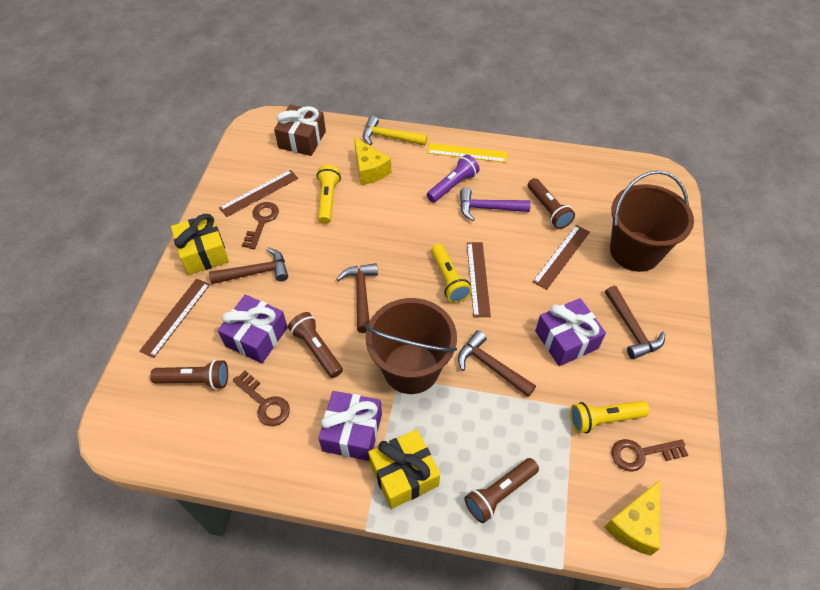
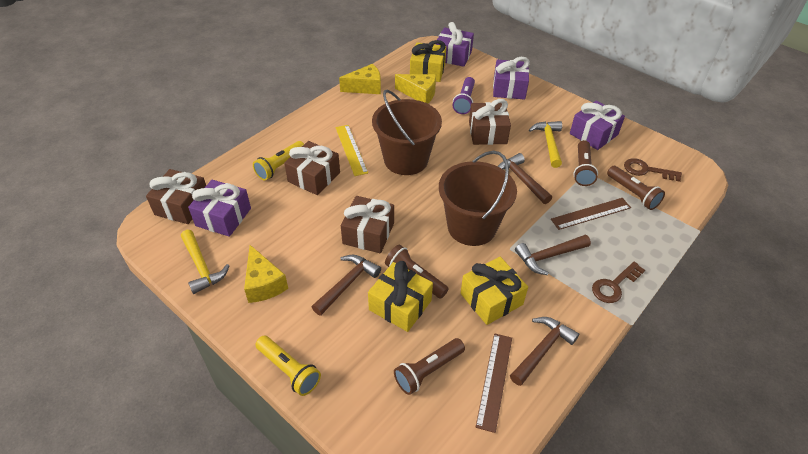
brown gift: [274,105,326,156] = 1 -> [146,169,206,224] [284,141,340,195] [341,196,394,253] [469,99,511,145] = 4
brown key: [232,371,290,426] [242,202,279,249] [611,439,688,472] = 3 -> [592,262,645,303] [624,158,682,182] = 2
brown ruler: [139,279,210,358] [219,170,298,217] [467,242,491,317] [533,225,590,290] = 4 -> [476,333,512,433] [551,198,631,230] = 2
purple gift: [218,295,288,363] [318,391,382,461] [535,298,606,366] = 3 -> [188,180,251,237] [435,22,474,67] [493,57,530,100] [570,100,625,150] = 4
purple hammer: [460,188,531,221] = 1 -> none = 0
yellow cheese: [354,137,391,185] [604,480,660,556] = 2 -> [244,245,288,303] [339,64,381,94] [395,74,436,104] = 3
yellow flashlight: [317,165,341,224] [431,244,472,303] [570,401,649,434] = 3 -> [253,141,304,180] [255,336,321,396] = 2
yellow gift: [171,214,229,275] [368,430,440,509] = 2 -> [368,261,433,332] [410,40,446,82] [461,257,528,325] = 3
yellow hammer: [363,116,428,145] = 1 -> [181,230,230,294] [529,121,562,168] = 2

